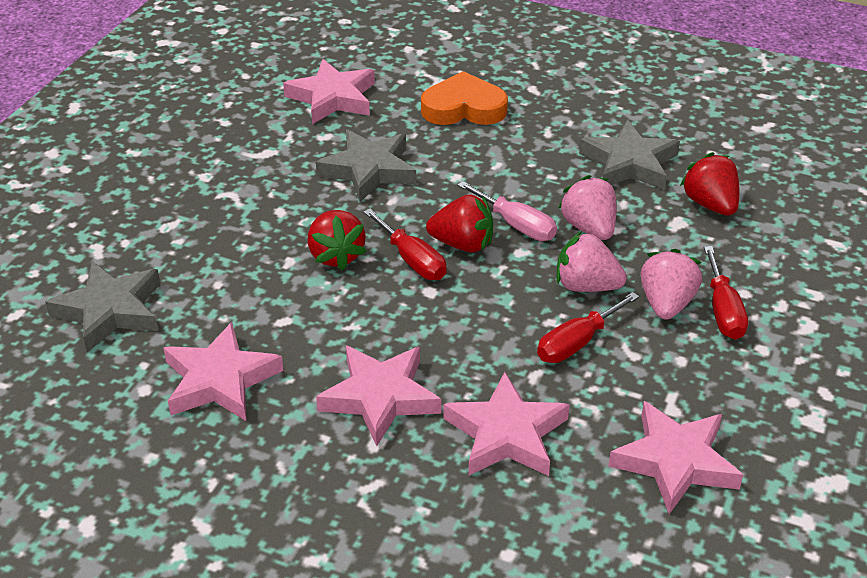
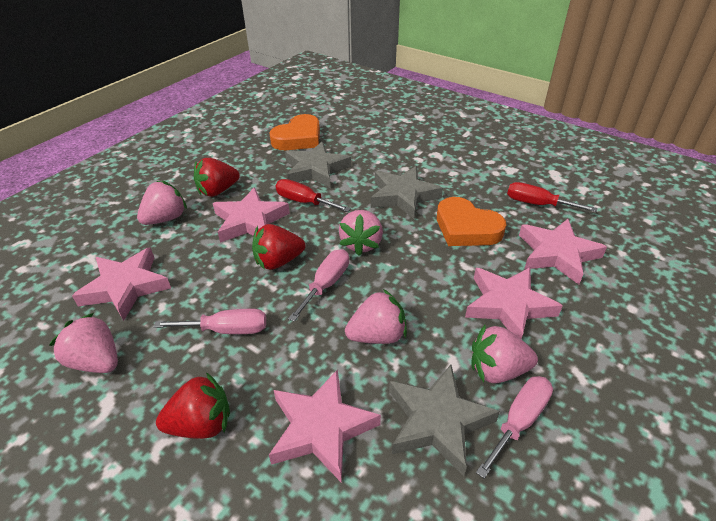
orange heart: [421,71,508,125] = 1 -> [269,114,320,150] [437,197,506,246] = 2
pink screwdriver: [457,181,557,241] = 1 -> [154,309,266,334] [288,249,349,322] [476,376,553,479] = 3
pink strawberry: [557,231,627,292] [558,175,617,240] [640,249,702,320] = 3 -> [49,313,118,373] [137,180,187,225] [339,210,383,256] [345,289,407,344] [471,325,538,383] = 5
red screwdriver: [364,209,446,280] [537,292,639,363] [704,246,748,340] = 3 -> [276,179,351,212] [507,182,597,212] = 2

